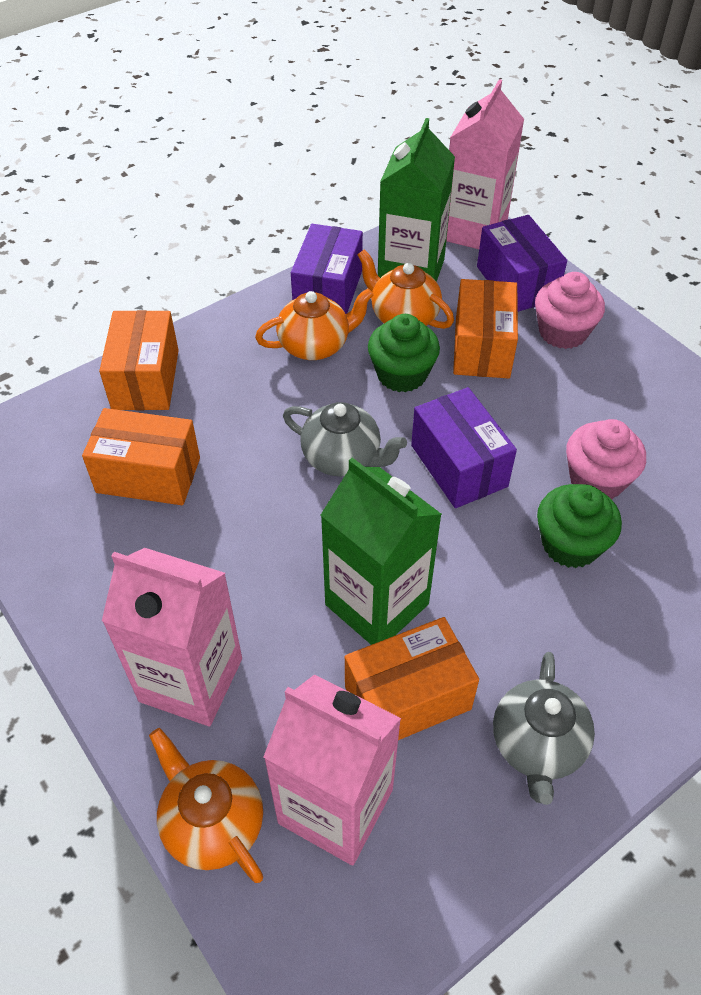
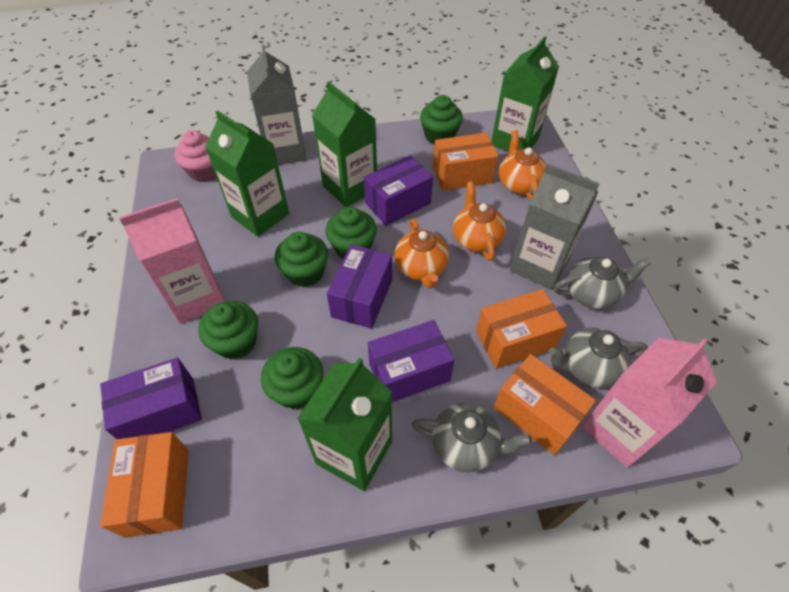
green carton: [321,458,442,645] [378,118,455,282] = 2 -> [205,110,289,237] [297,358,392,491] [312,82,377,207] [491,36,559,152] = 4
green cupcake: [368,314,440,392] [537,484,622,568] = 2 -> [198,301,258,360] [261,347,324,409] [275,232,328,287] [325,207,377,259] [420,95,463,144] = 5
grey carton: none = 0 -> [247,44,306,165] [510,163,600,290] = 2
grey teapot: [283,402,407,477] [493,652,595,805] = 2 -> [411,403,533,473] [549,328,648,388] [554,256,651,309] = 3
pink carton: [102,548,242,727] [263,674,401,865] [446,79,524,249] = 3 -> [119,198,225,323] [581,338,717,468] = 2
pink cupcake: [535,272,605,349] [566,419,646,499] = 2 -> [175,130,216,182] = 1
purple box: [291,224,363,314] [411,387,517,508] [477,215,567,312] = 3 -> [100,357,202,439] [327,244,392,329] [364,155,433,226] [368,320,455,402] = 4

